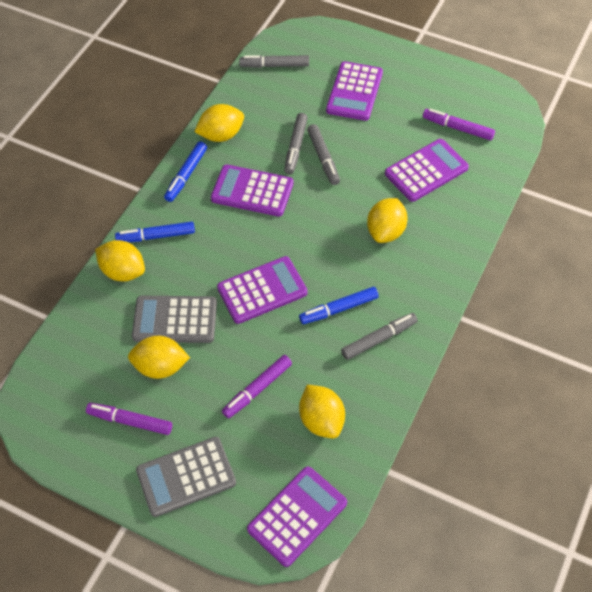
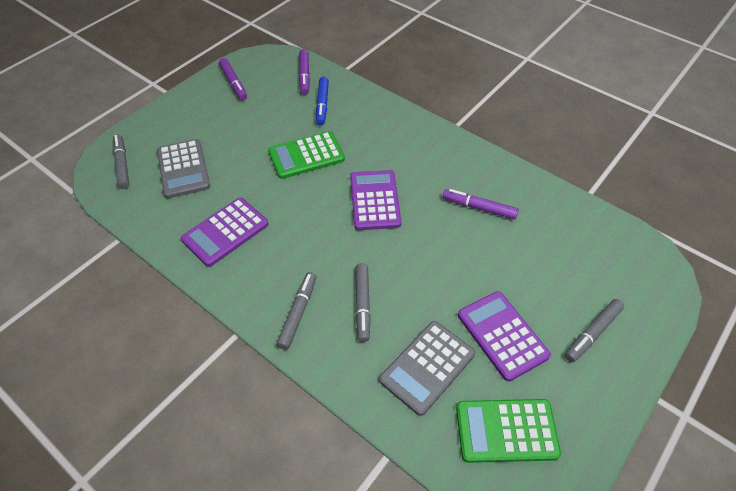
blue marker: [115,222,195,242] [164,141,207,202] [299,287,379,324] = 3 -> [316,77,329,126] = 1
green calculator: none = 0 -> [268,131,345,179] [456,399,561,463] = 2
purple calculator: [211,164,294,216] [217,256,308,324] [247,467,347,567] [326,61,383,121] [385,139,469,202] = 5 -> [181,198,269,267] [350,170,402,230] [458,291,551,382] = 3
yellow lemon: [95,240,145,282] [128,336,190,379] [194,104,244,142] [299,385,345,439] [367,198,408,243] = 5 -> none = 0

